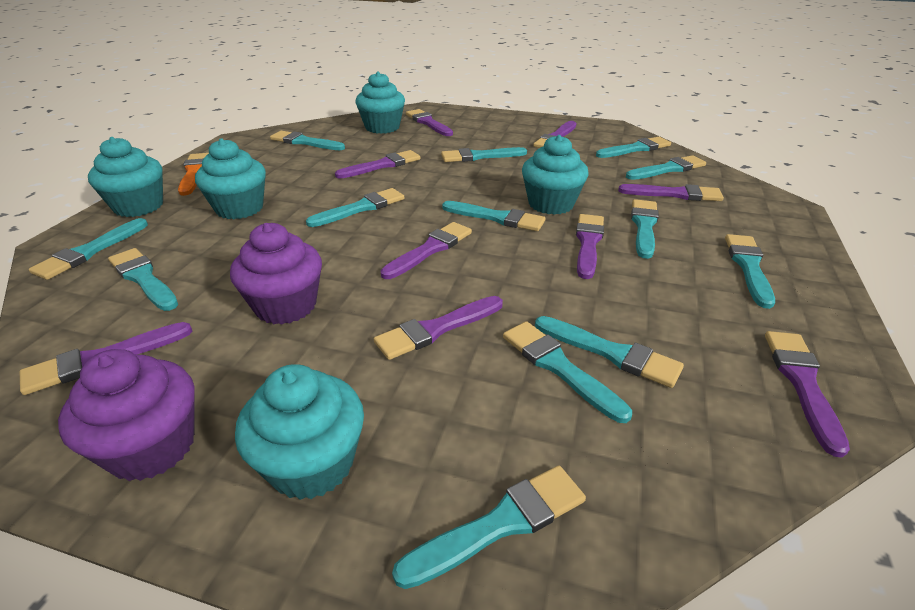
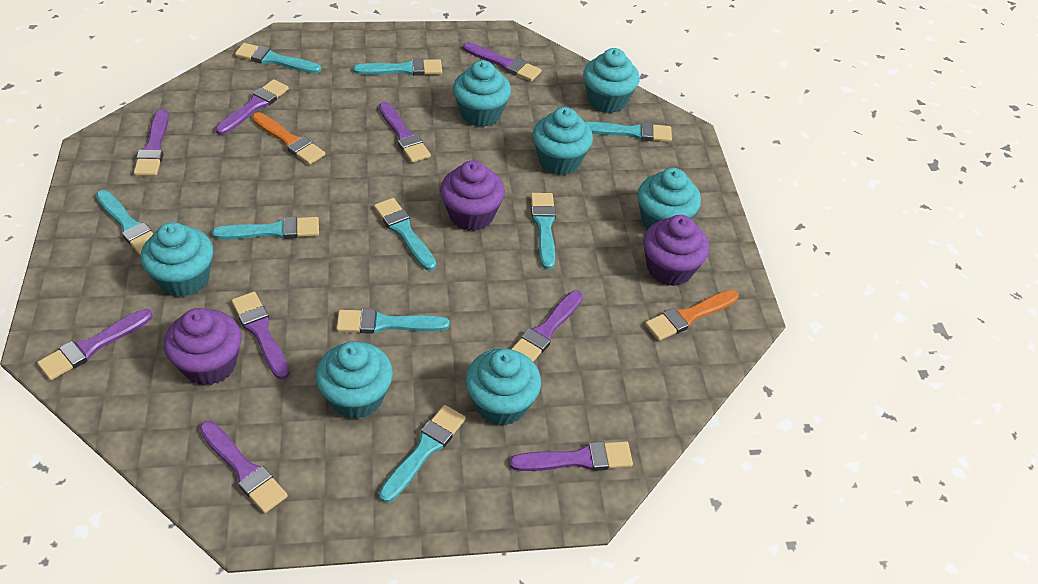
orange brush: [178,153,209,196] = 1 -> [252,112,325,165] [645,290,739,341] = 2
purple cupcake: [58,349,194,481] [230,223,322,325] = 2 -> [164,308,241,386] [440,160,505,231] [643,215,709,286] = 3
turquoise brush: [29,218,148,280] [108,248,178,311] [270,131,345,150] [306,188,404,227] [392,465,586,589] [441,147,527,162] [442,201,545,231] [503,321,632,423] [535,316,684,388] [596,137,671,158] [626,155,706,180] [631,199,659,259] [725,234,775,309] = 13 -> [96,190,153,256] [212,216,319,239] [235,43,321,74] [336,309,450,334] [353,58,442,76] [374,198,436,271] [379,405,466,503] [531,193,556,269] [585,122,672,142] = 9
turquoise cupcake: [88,137,163,217] [195,138,266,219] [235,364,364,500] [355,72,405,134] [522,135,589,215] = 5 -> [141,222,213,297] [316,342,393,419] [453,60,511,127] [465,349,541,426] [533,107,593,175] [583,48,640,113] [638,168,701,230] = 7

